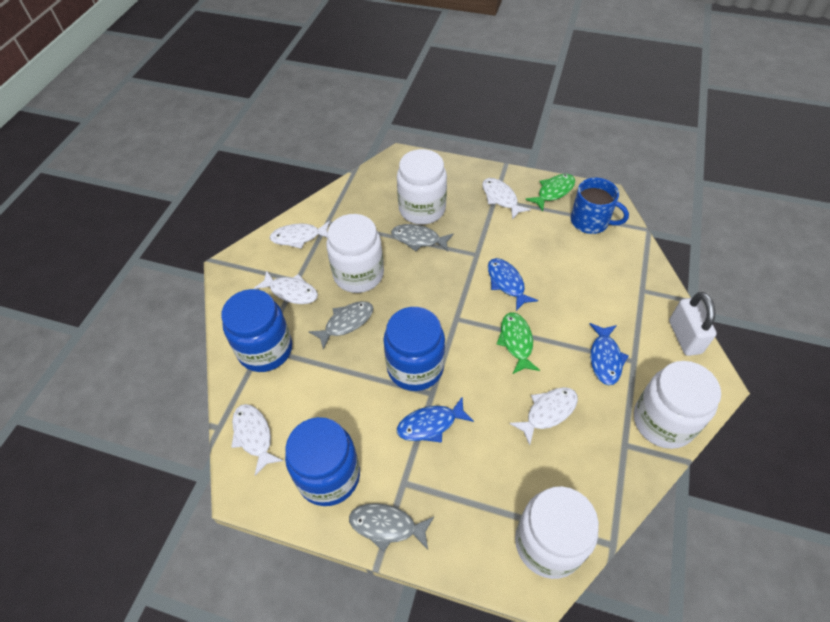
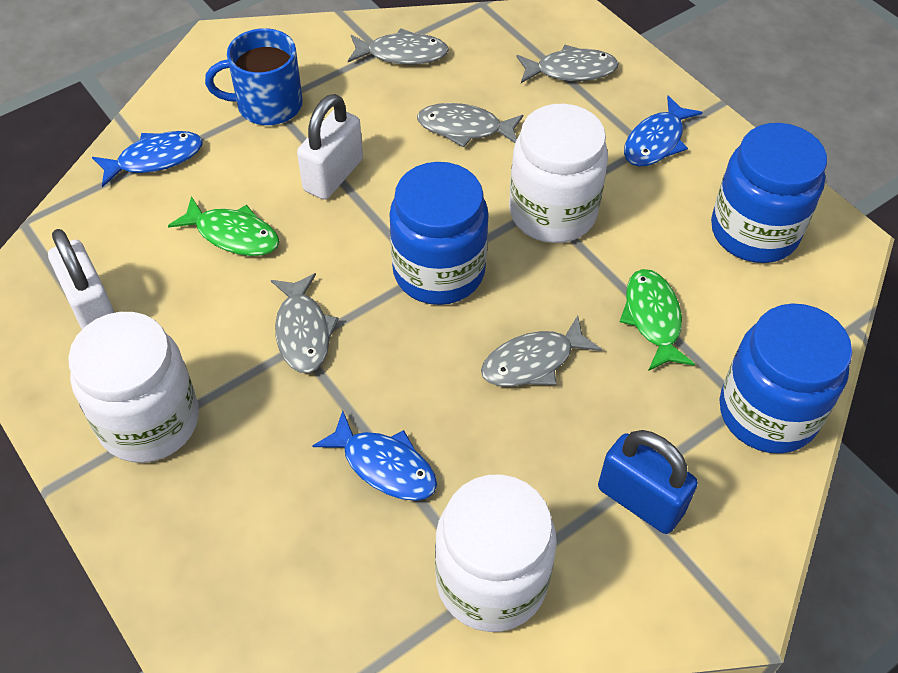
blue padlock: none = 0 -> [598,430,698,534] = 1
grey fish: [309,301,373,350] [349,503,434,552] [391,224,454,252] = 3 -> [271,273,339,373] [348,28,449,65] [417,103,523,148] [481,315,602,387] [516,44,619,83] = 5
white fish: [231,404,283,476] [254,271,318,304] [270,221,330,249] [482,178,531,220] [509,387,578,445] = 5 -> none = 0
white jar: [326,214,384,293] [397,149,447,225] [515,486,599,579] [634,361,721,449] = 4 -> [68,312,199,463] [435,474,557,632] [509,104,608,243] = 3
white padlock: [669,292,717,356] = 1 -> [48,229,115,329] [297,94,363,200] = 2

